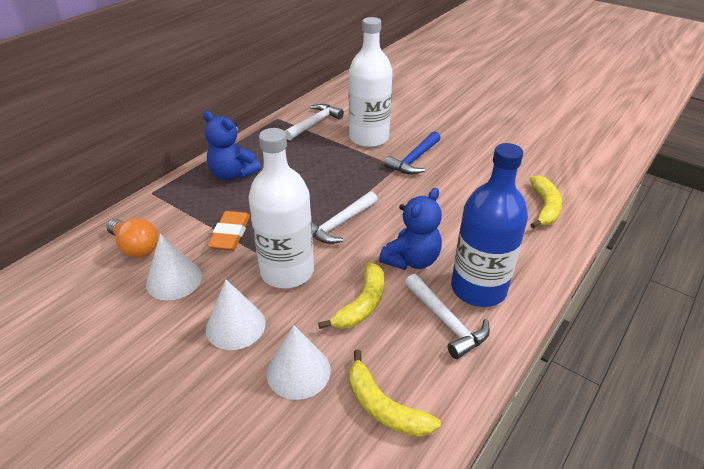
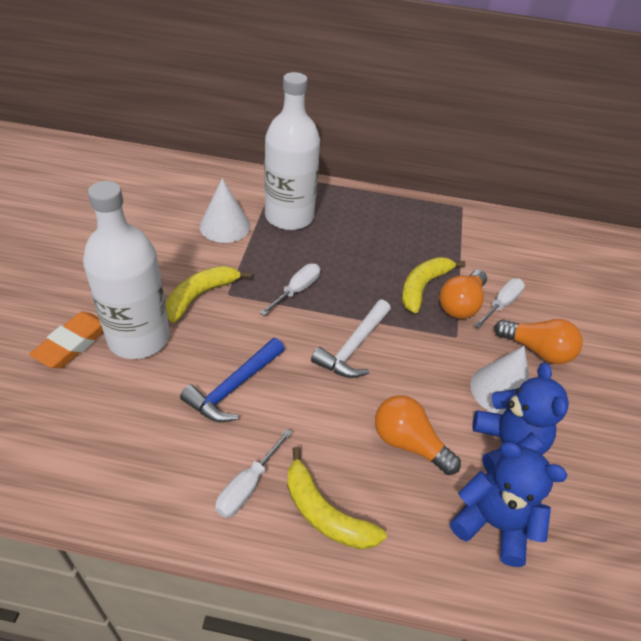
blue bottle: [451,143,528,307] = 1 -> none = 0
orange light bulb: [106,218,159,258] = 1 -> [375,395,461,475] [440,270,487,319] [494,319,583,364] = 3
white cone: [146,234,202,300] [206,279,266,350] [267,325,331,400] = 3 -> [199,178,250,243] [470,346,530,414] = 2
white hammer: [285,104,344,140] [312,191,378,244] [405,274,490,359] = 3 -> [311,299,391,378] = 1
white screwdriver: none = 0 -> [215,429,292,518] [260,264,320,316] [475,278,525,328] = 3

